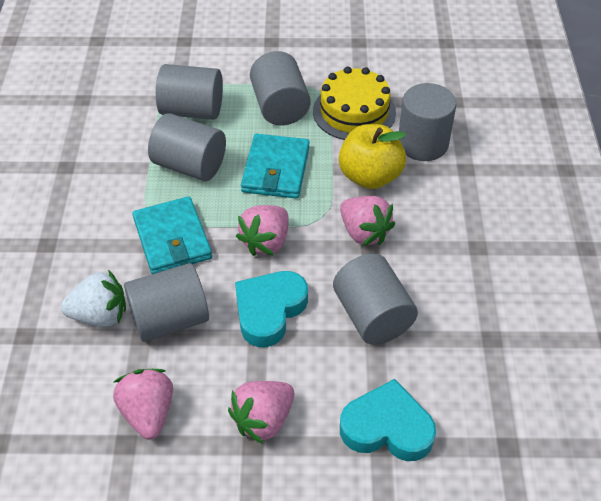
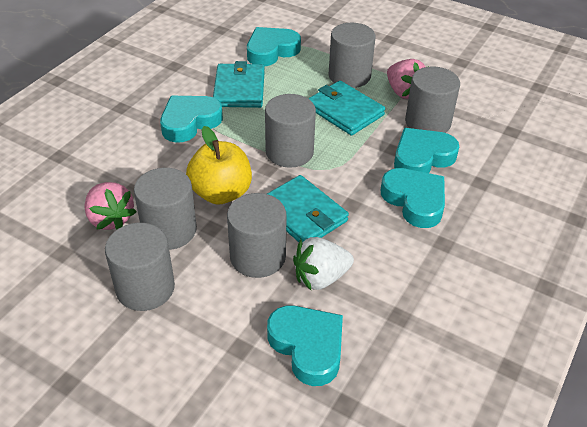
pink strawberry: [113,369,173,440] [228,381,294,444] [236,205,289,256] [340,196,395,246] = 4 -> [84,182,136,230] [387,59,429,99] = 2
turquoise heart: [235,271,308,347] [340,379,436,461] = 2 -> [160,96,223,143] [247,27,301,66] [267,306,343,386] [381,168,445,228] [394,128,459,173] = 5
turquoise wallet: [132,196,212,274] [241,134,310,199] = 2 -> [213,61,265,108] [267,175,349,242] [308,81,385,136] = 3
yellow cake: [313,67,396,140] = 1 -> none = 0

